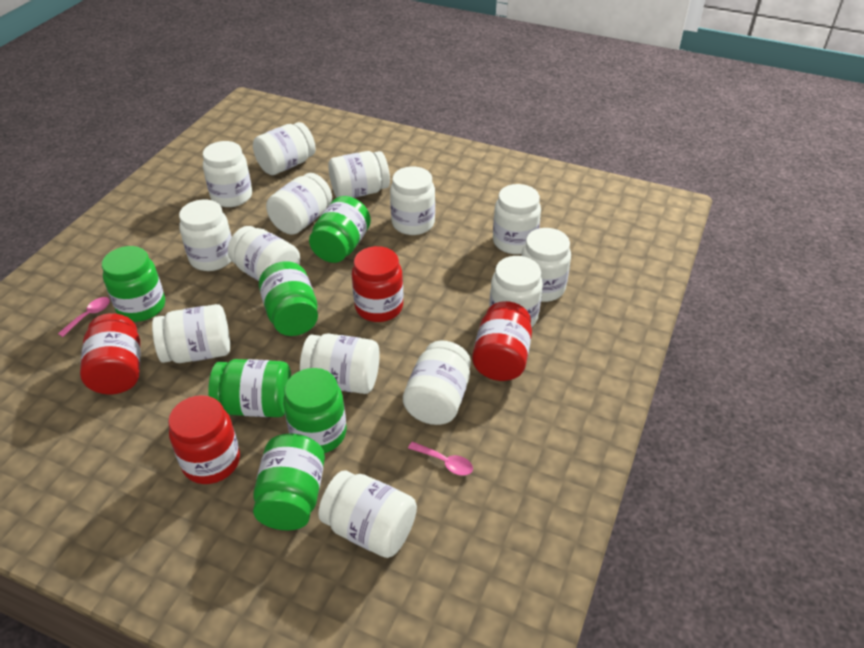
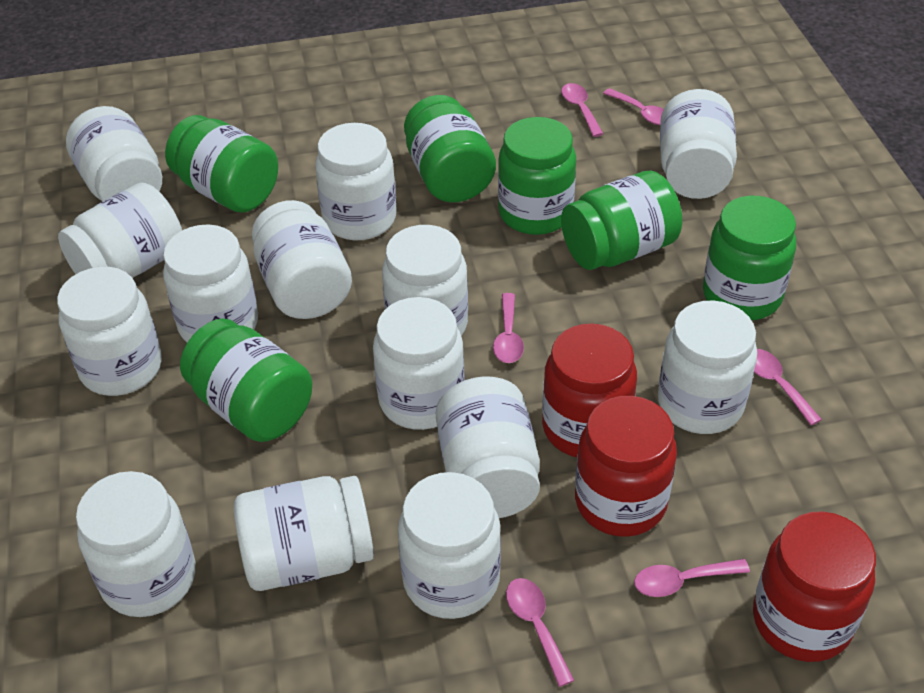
pink spoon: [58,297,110,337] [408,442,473,476] = 2 -> [493,293,524,363] [506,578,575,687] [561,83,603,137] [603,88,664,125] [634,559,750,597] [754,349,822,425] = 6
red jar: [80,313,140,395] [168,395,240,484] [352,246,403,322] [472,301,532,381] = 4 -> [542,323,637,457] [575,396,677,537] [753,511,876,662] = 3

